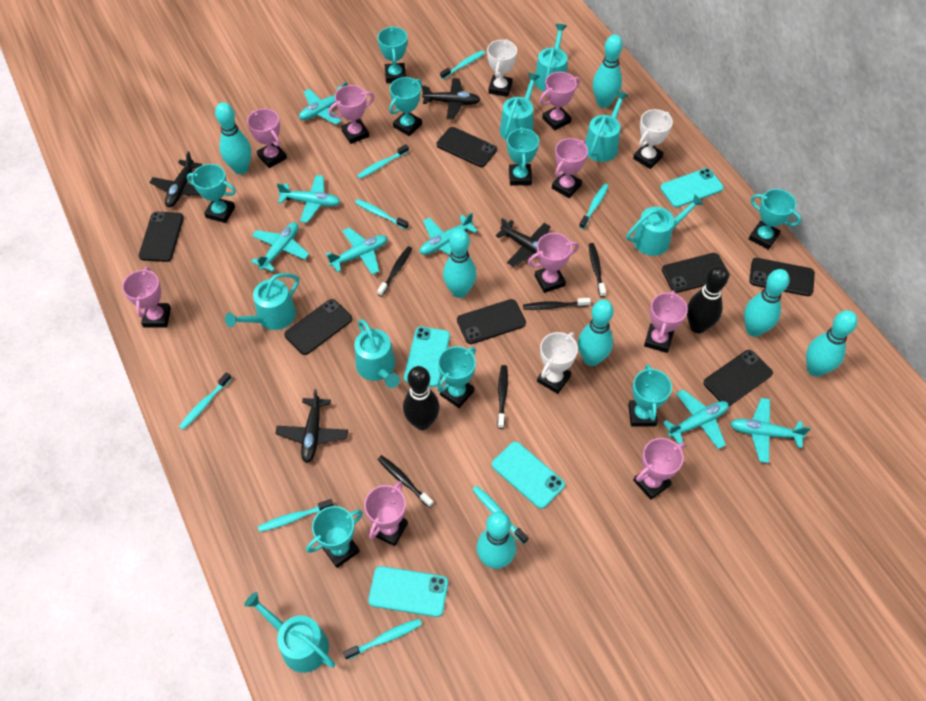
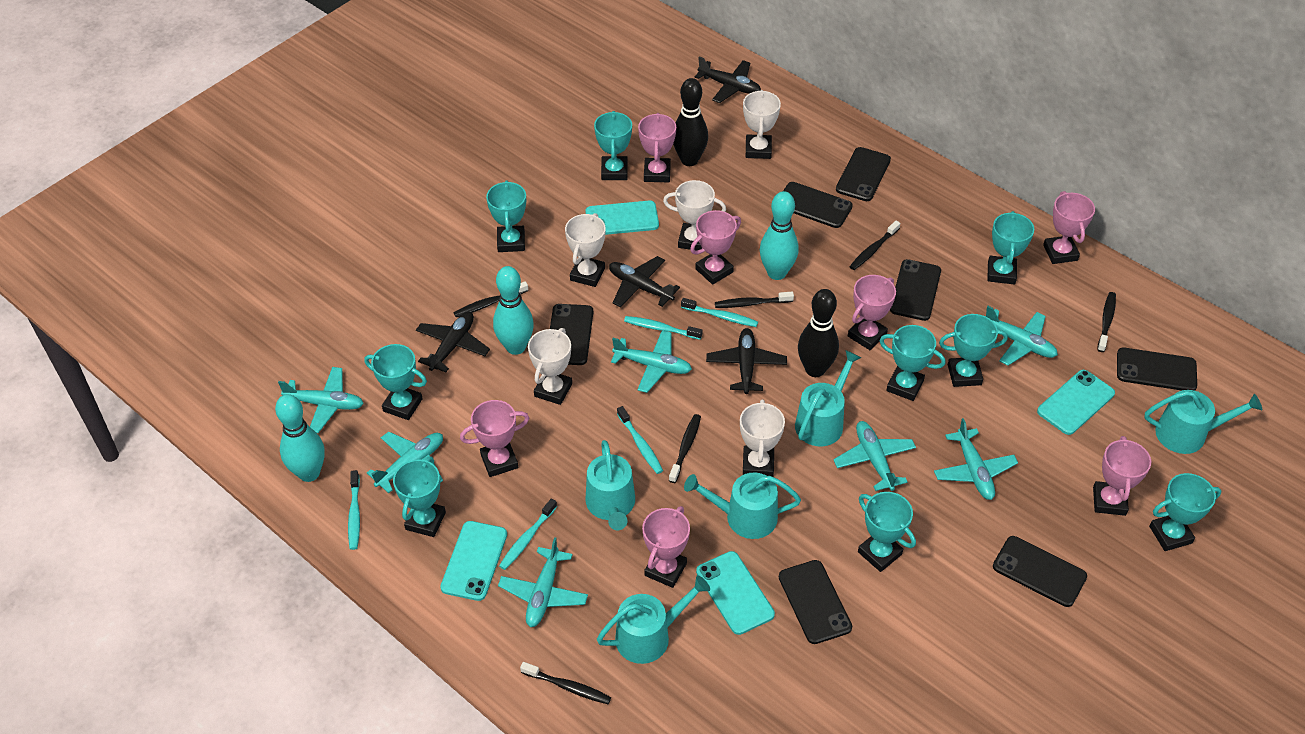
black toothbrush: [377,246,412,297] [378,455,434,508] [497,365,508,429] [523,298,591,310] [589,243,606,297] = 5 -> [454,281,528,317] [520,662,611,704] [669,414,701,483] [715,292,794,308] [849,221,900,270] [1097,292,1116,352] = 6
pink trophy: [122,267,171,328] [247,109,287,168] [328,85,374,144] [364,481,408,546] [528,233,579,293] [539,72,580,130] [552,138,588,198] [633,438,685,500] [644,290,688,353] = 9 -> [460,400,529,477] [638,113,676,182] [642,506,690,588] [690,210,741,285] [848,275,896,350] [1043,191,1095,264] [1093,436,1151,516] = 7
turquoise bowling pin: [215,102,251,174] [443,229,476,298] [477,511,516,569] [578,300,614,366] [593,35,623,108] [744,269,790,337] [806,310,857,377] = 7 -> [275,394,325,482] [493,266,534,355] [760,191,799,280] = 3
turquoise toothbrush: [179,372,232,430] [258,499,333,532] [343,619,422,660] [355,199,409,230] [357,144,409,179] [440,50,485,79] [472,486,528,544] [579,184,608,229] = 8 -> [348,470,360,550] [499,498,557,570] [617,406,663,474] [624,316,702,340] [681,298,758,327] = 5
turquoise trophy: [187,164,236,223] [306,506,363,568] [378,26,407,83] [389,77,422,136] [437,346,476,408] [507,127,539,186] [628,364,672,427] [749,189,801,250] = 8 -> [364,344,427,420] [393,456,446,537] [486,180,526,252] [594,111,632,180] [858,492,916,572] [879,325,945,401] [939,314,1008,387] [987,211,1034,284] [1149,473,1222,551] = 9
turquoise watering can: [225,273,299,330] [244,592,335,673] [354,319,400,388] [500,73,540,141] [534,24,567,92] [585,91,629,162] [626,195,703,256] = 7 -> [586,440,635,530] [597,575,710,664] [684,473,801,539] [795,350,861,446] [1144,390,1262,454] = 5
white trophy: [487,39,517,97] [537,332,578,394] [633,109,673,169] = 3 -> [528,328,572,405] [565,213,606,287] [663,180,726,251] [740,399,785,477] [743,90,781,159] = 5

